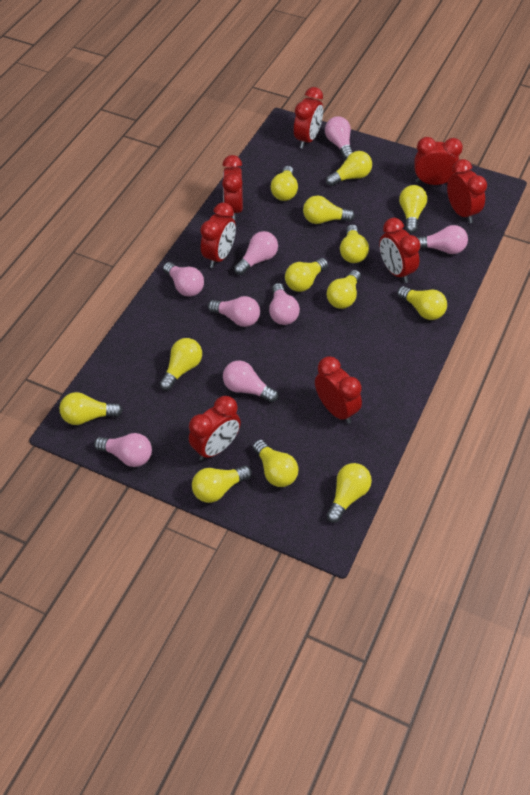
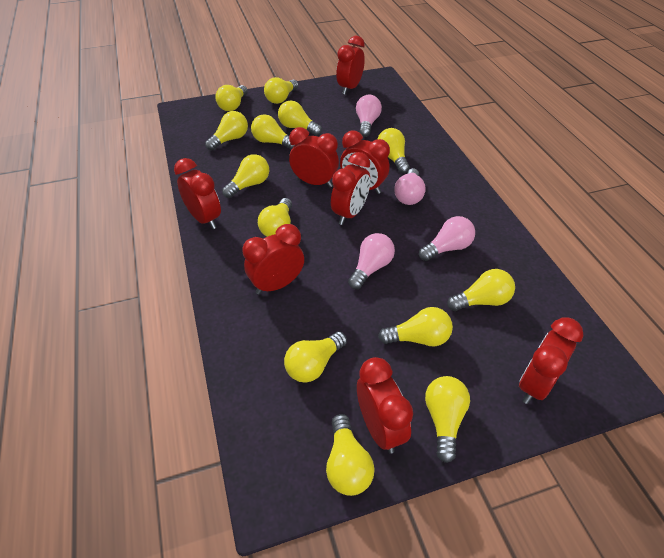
pink light bulb: [94,433,152,467] [163,262,204,297] [208,296,260,327] [223,360,278,403] [234,231,278,275] [269,283,300,325] [325,116,353,160] [417,225,468,254] = 8 -> [348,233,395,289] [356,95,382,137] [394,168,426,205] [419,216,475,261] = 4

